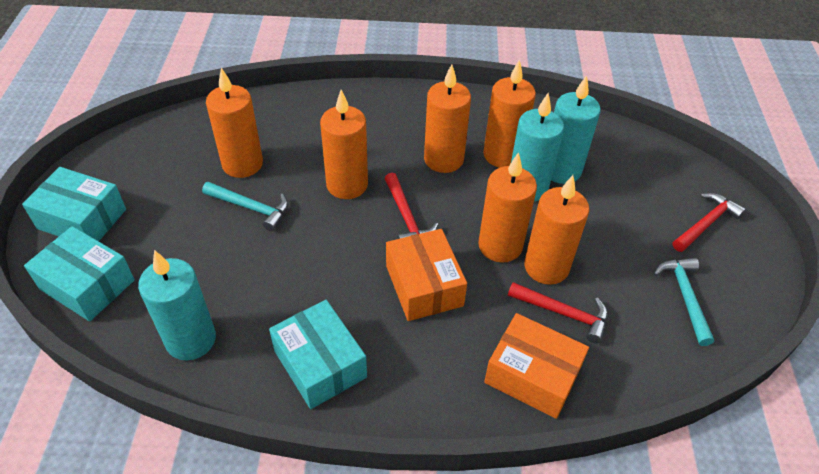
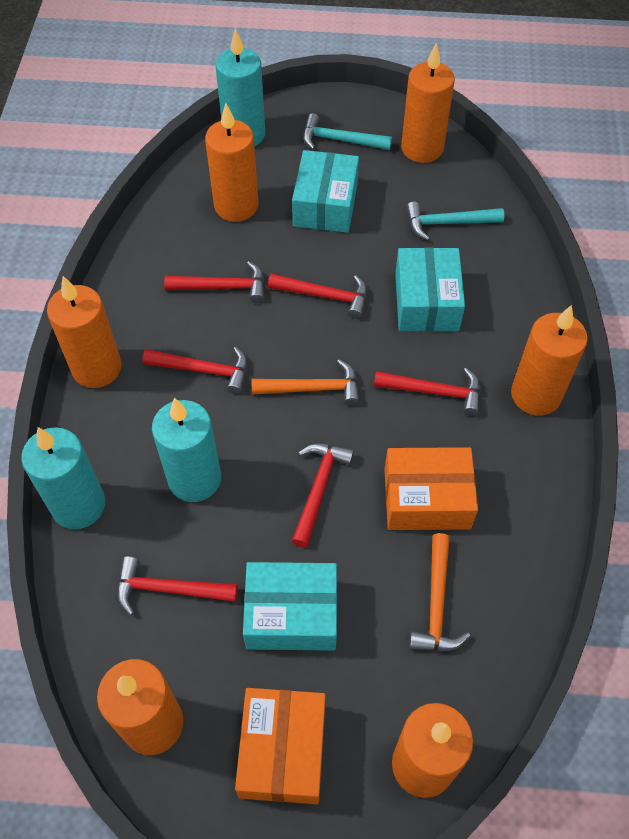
orange hammer: none = 0 -> [252,359,360,406] [409,533,470,652] = 2
red hammer: [384,173,439,239] [508,282,608,344] [673,193,746,252] = 3 -> [117,556,238,615] [142,347,247,394] [164,261,264,303] [268,274,367,319] [292,443,354,547] [374,368,481,416] = 6

